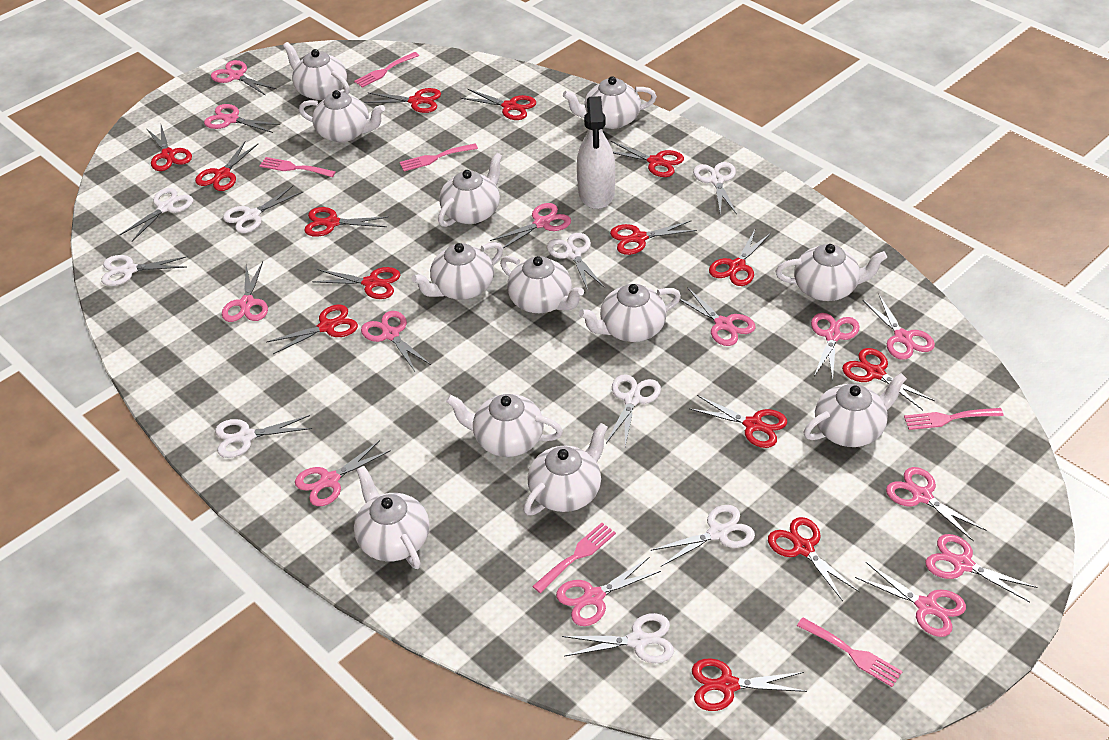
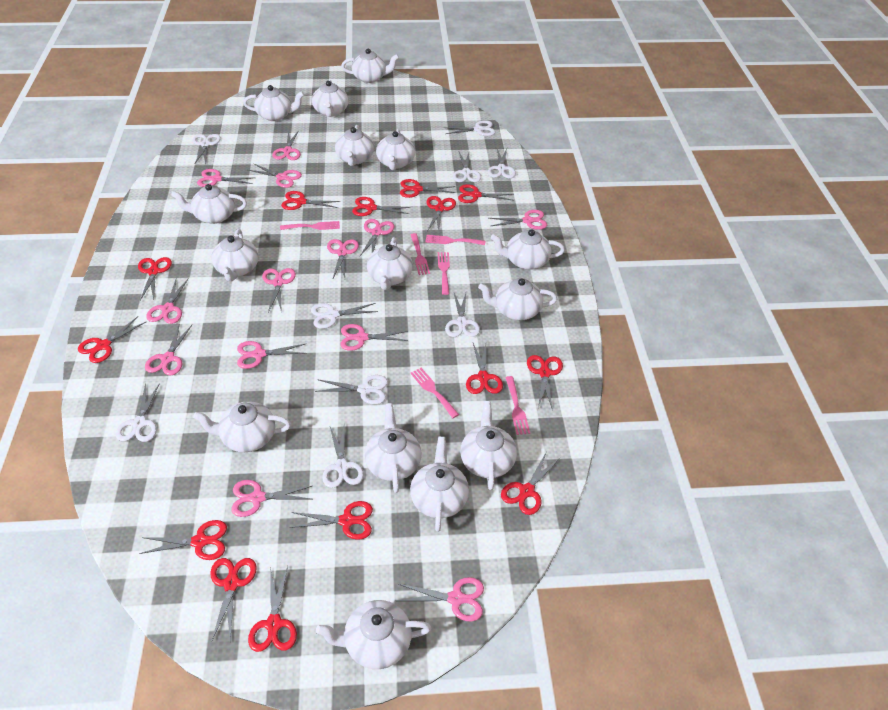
white spray bottle: [577,96,615,209] = 1 -> none = 0
white teapot: [283,42,350,100] [299,90,385,143] [354,466,430,569] [412,242,503,300] [438,153,502,227] [446,394,563,457] [500,256,584,313] [523,423,608,515] [563,76,657,129] [579,284,681,342] [775,244,887,301] [803,373,907,447] = 12 -> [171,184,247,224] [193,401,291,452] [211,229,258,281] [243,85,304,121] [312,80,348,117] [316,600,431,669] [335,125,374,166] [341,49,399,83] [364,403,421,493] [367,237,413,290] [376,129,415,170] [410,437,469,532] [460,401,517,490] [478,278,557,320] [491,229,565,270] = 15

